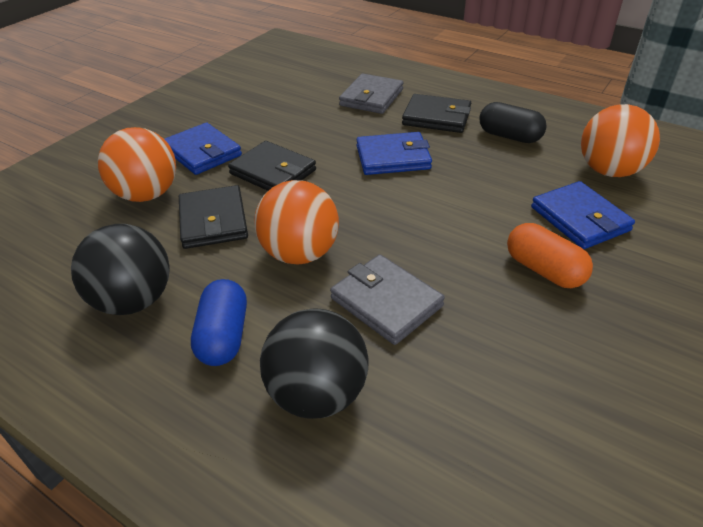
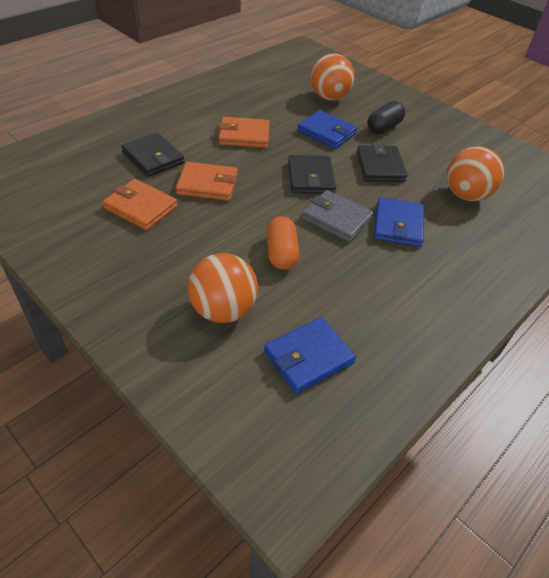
black ball: [71,224,170,315] [260,309,368,419] = 2 -> none = 0
blue capsule: [191,279,247,366] = 1 -> none = 0
grey wallet: [330,255,445,345] [339,74,404,114] = 2 -> [302,190,374,242] = 1
orange wallet: none = 0 -> [103,179,178,230] [176,162,238,201] [219,117,270,148] = 3

